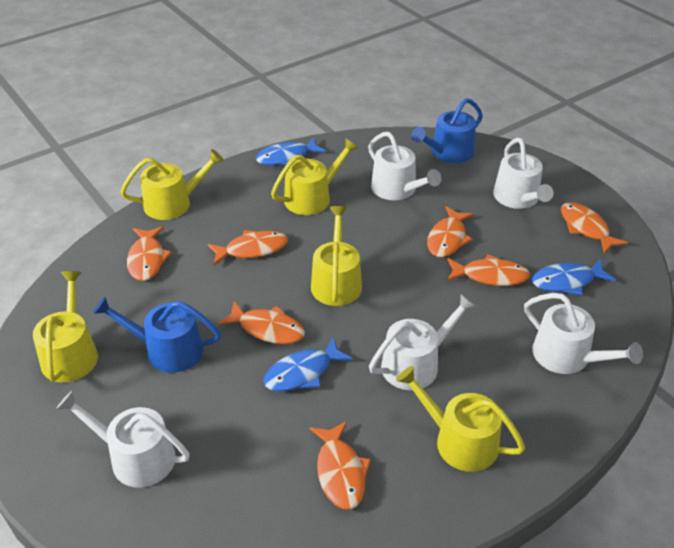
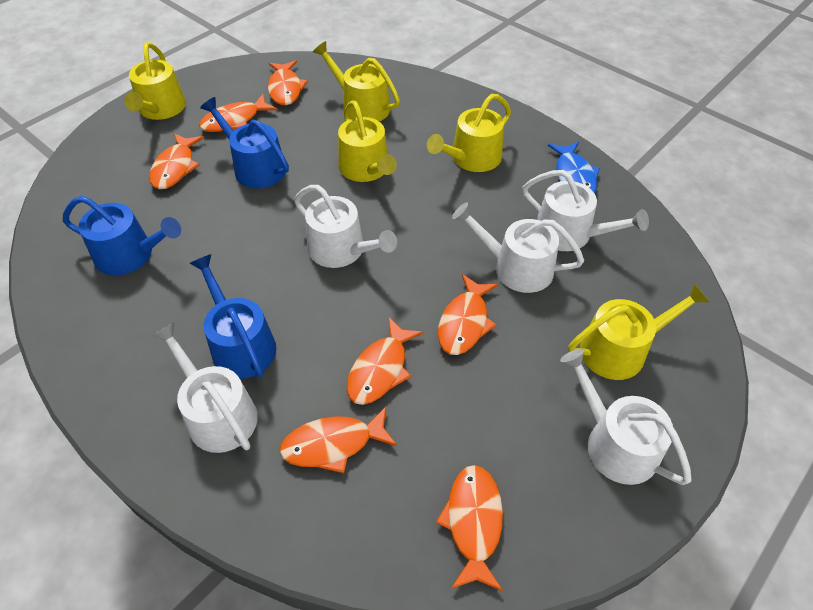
blue fish: [256,137,326,165] [263,337,353,392] [532,259,616,295] = 3 -> [548,142,600,193] = 1
blue watering can: [93,296,221,373] [411,98,483,163] = 2 -> [63,196,181,275] [189,254,276,379] [200,97,289,188] = 3

